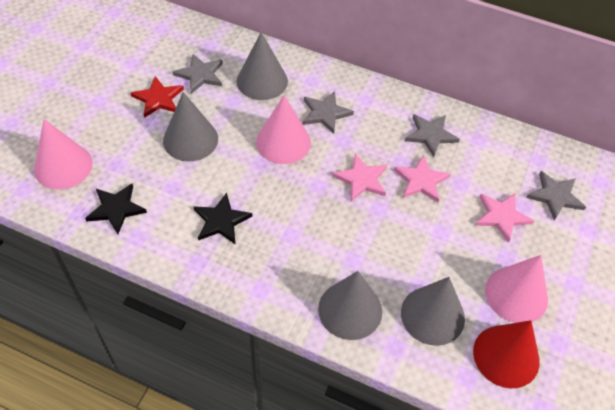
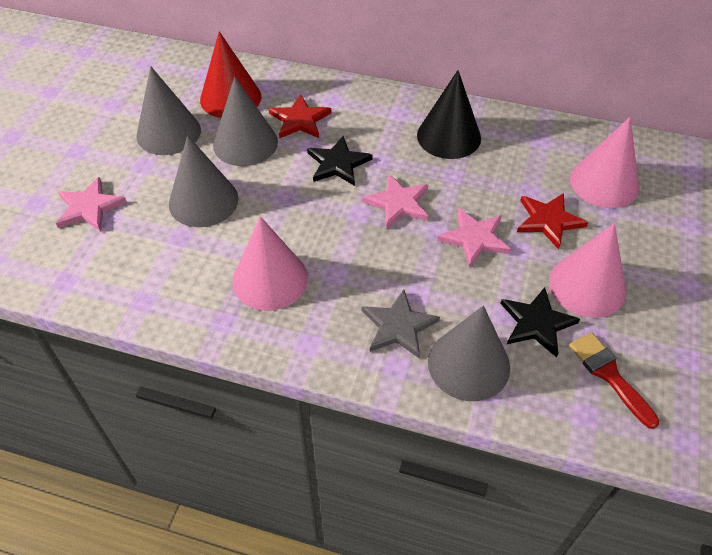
black cone: none = 0 -> [417,70,481,159] = 1
grey star: [173,54,223,94] [303,91,354,134] [405,114,460,157] [526,171,586,220] = 4 -> [362,289,440,359] = 1
red brush: none = 0 -> [569,332,659,429] = 1
red star: [131,76,184,118] = 1 -> [269,94,331,139] [517,193,589,250] = 2

